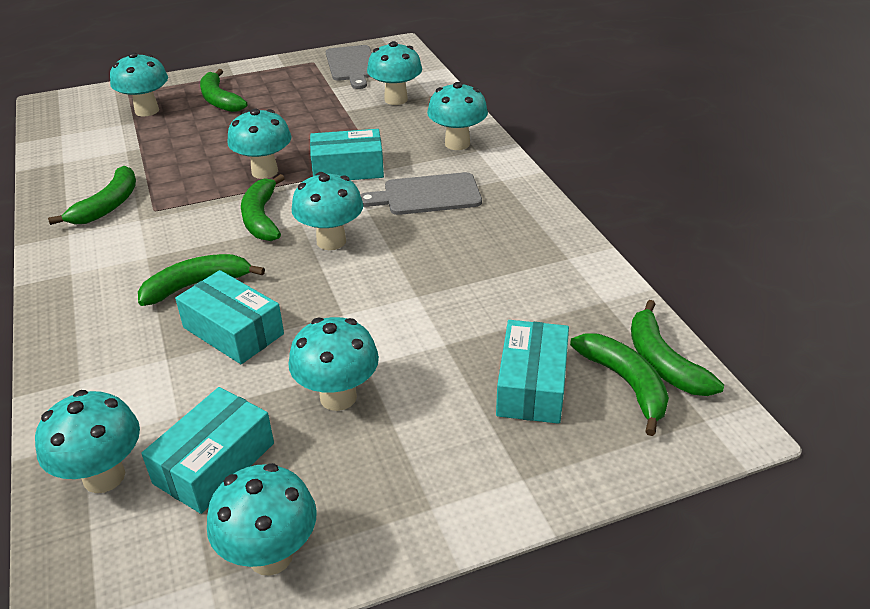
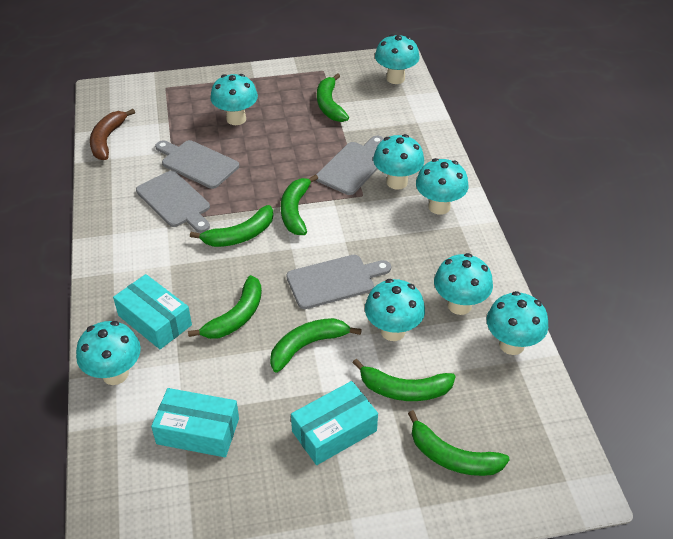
brown banana: none = 0 -> [90,109,135,160] = 1
green banana: [48,166,136,225] [138,254,265,306] [200,69,247,112] [241,174,285,241] [570,333,669,436] [631,300,724,396] = 6 -> [188,275,262,339] [190,205,274,247] [270,318,362,373] [281,174,318,235] [317,73,349,122] [352,359,456,401] [408,410,510,476] = 7
grey cutting board: [326,45,372,89] [360,172,482,215] = 2 -> [136,171,210,233] [155,140,239,189] [286,255,391,309] [316,136,384,195] = 4
turquoise box: [141,387,274,514] [175,270,284,364] [310,129,384,180] [496,320,569,424] = 4 -> [113,274,192,349] [151,388,239,457] [291,381,378,465] = 3

